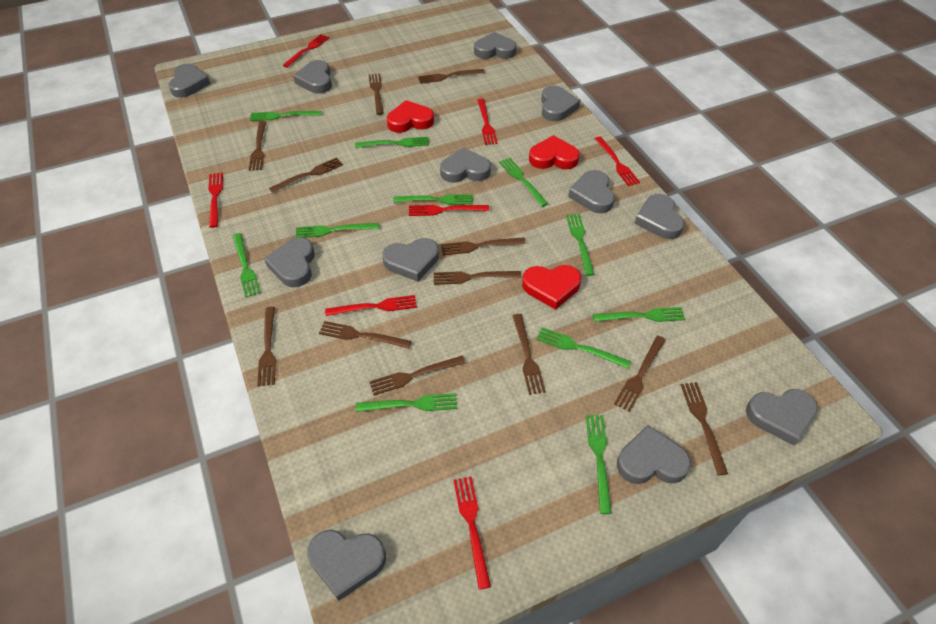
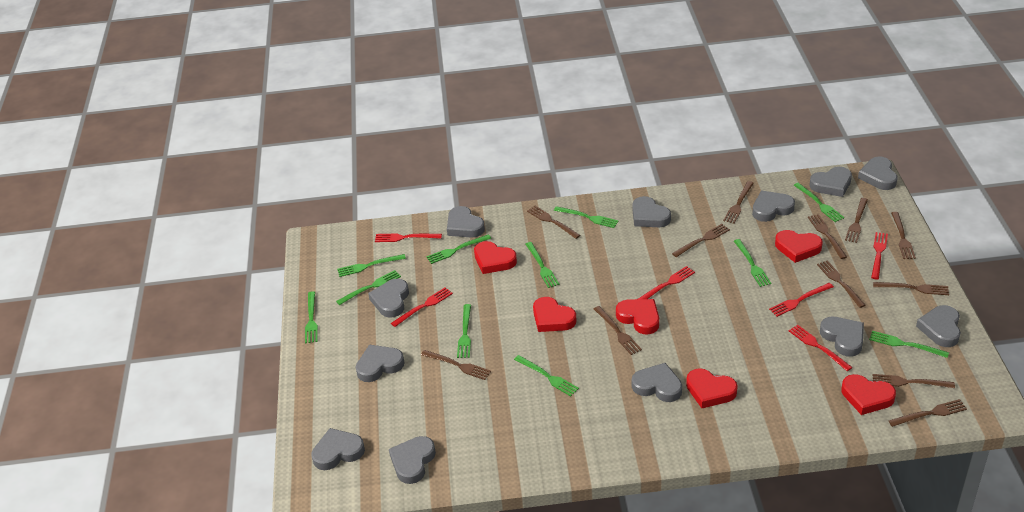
red fork: [208,172,223,228] [283,34,329,68] [325,295,417,316] [409,205,489,216] [453,476,491,590] [477,99,498,145] [595,136,640,186] = 7 -> [375,233,442,242] [391,287,453,327] [638,266,695,299] [769,283,834,317] [789,325,853,371] [871,232,888,279] = 6
red heart: [387,100,434,133] [522,265,581,310] [529,135,580,169] = 3 -> [474,241,517,274] [533,297,576,332] [616,299,659,334] [686,368,738,408] [775,230,823,263] [841,374,896,415] = 6

